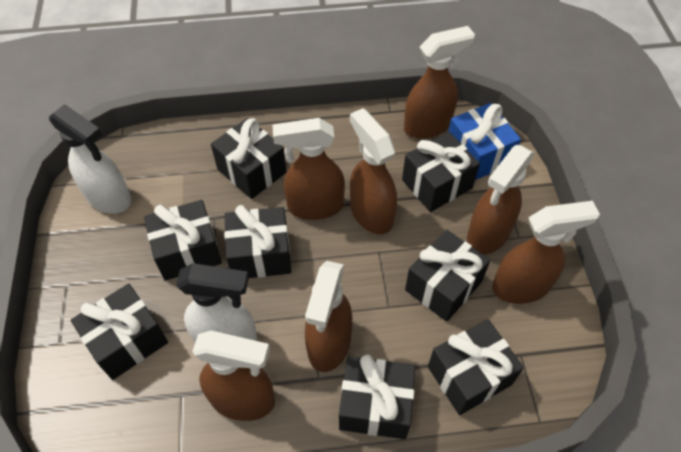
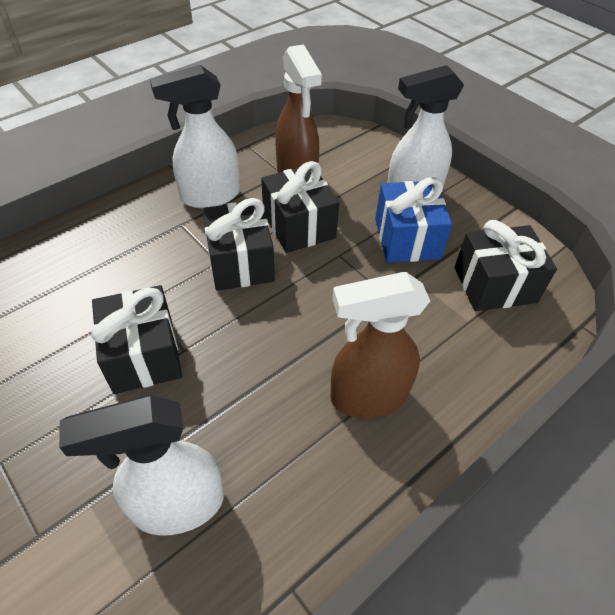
black gift: [71,284,168,380] [144,200,222,281] [211,118,286,199] [224,205,291,278] [339,354,415,439] [402,132,480,212] [405,230,490,322] [428,319,524,415] = 8 -> [92,285,182,394] [202,198,275,291] [261,161,339,253] [454,220,557,311] = 4
brown spray bottle: [192,331,275,421] [273,118,345,220] [305,261,352,372] [350,108,397,234] [404,26,475,139] [467,145,534,254] [492,201,600,304] = 7 -> [275,44,322,173] [330,272,430,418] = 2
white spray bottle: [49,104,131,214] [176,263,257,343] = 2 -> [59,395,224,536] [150,65,240,208] [387,65,464,186] = 3

